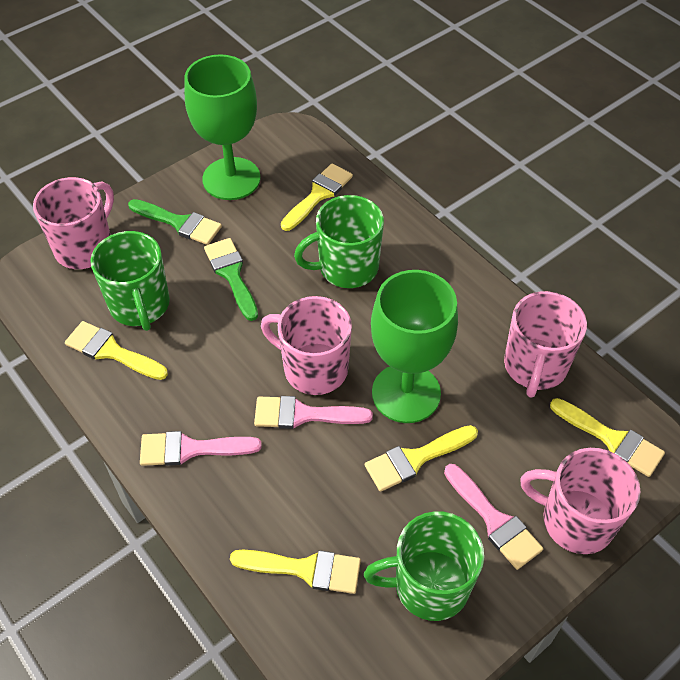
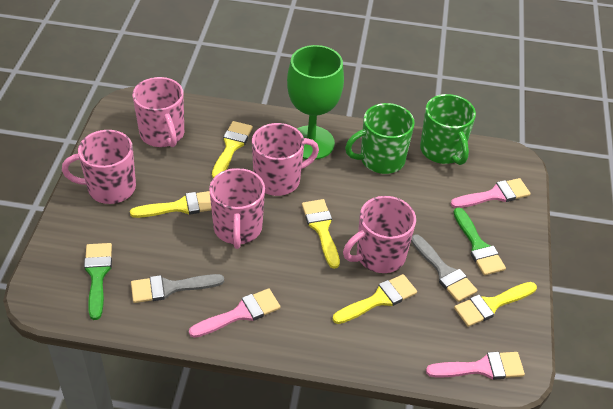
green goblet: [185,54,261,200] [371,270,458,423] = 2 -> [287,45,344,160] = 1
green mug: [90,231,170,331] [294,195,384,288] [364,511,484,621] = 3 -> [345,103,415,174] [420,94,476,165] = 2
grey brush: none = 0 -> [131,274,224,303] [411,234,477,302] = 2
pink mug: [33,177,114,269] [261,296,352,395] [504,291,587,398] [520,448,641,554] = 4 -> [62,130,136,204] [132,77,184,147] [209,168,265,249] [252,123,319,196] [343,196,416,273] = 5

